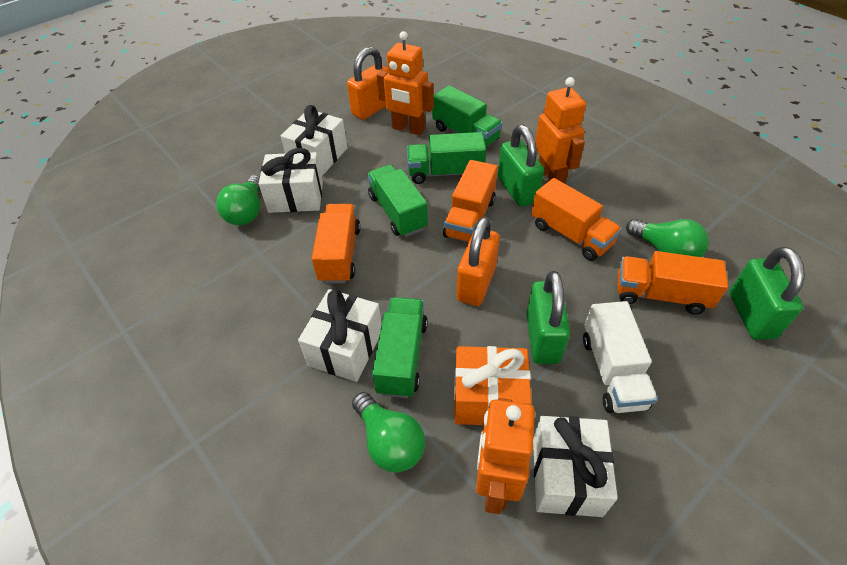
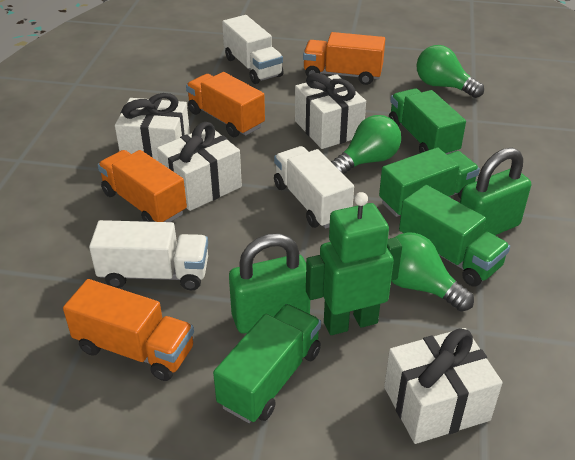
green padlock: [498,125,544,207] [526,271,570,364] [729,247,805,340] = 3 -> [229,233,310,334] [460,148,531,235] = 2
green robot: none = 0 -> [306,192,402,335] = 1
orange gift: [454,346,532,425] = 1 -> none = 0
orange padlock: [347,47,388,120] [457,216,500,306] = 2 -> none = 0
orange robot: [377,31,434,135] [476,398,535,514] [535,77,586,184] = 3 -> none = 0
white truck: [583,301,658,413] = 1 -> [89,220,208,290] [222,15,283,84] [274,146,354,229] = 3

